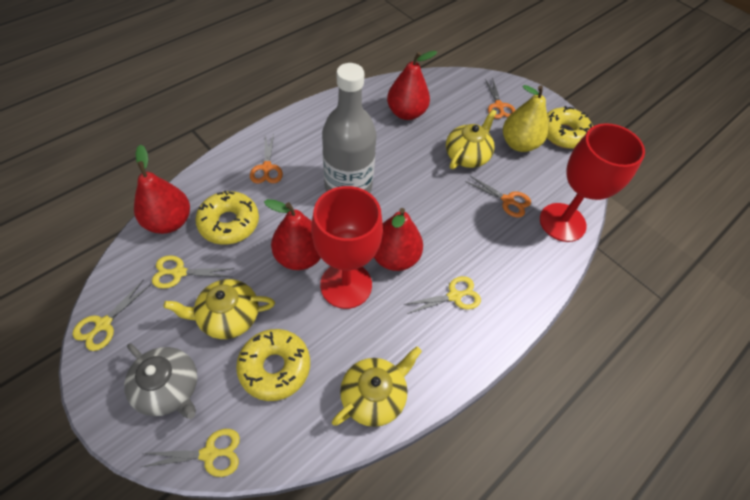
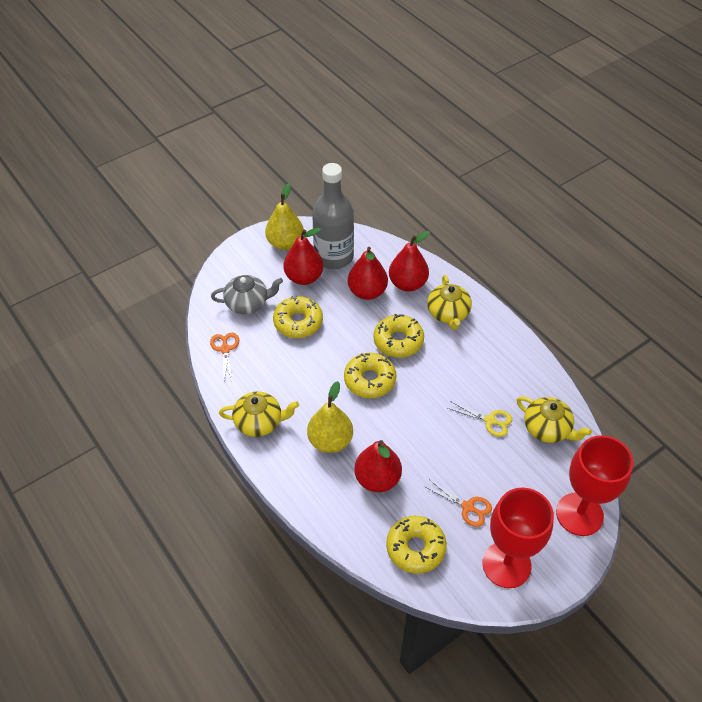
orange scissors: [250,134,283,183] [465,175,531,218] [485,78,515,119] = 3 -> [210,333,239,380] [424,480,492,527] = 2
yellow donut: [195,190,259,245] [236,329,310,401] [547,106,593,149] = 3 -> [273,296,323,338] [344,353,396,398] [373,313,424,358] [386,516,447,574] = 4
yellow pear: [503,85,548,152] = 1 -> [265,184,304,250] [307,381,353,453] = 2
yellow scissors: [72,279,151,351] [142,429,240,477] [152,255,234,289] [403,276,481,314] = 4 -> [448,401,512,437] = 1

